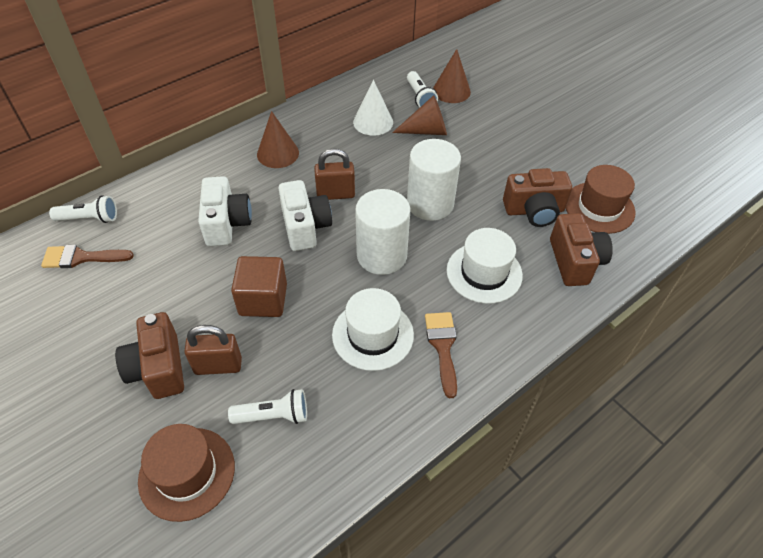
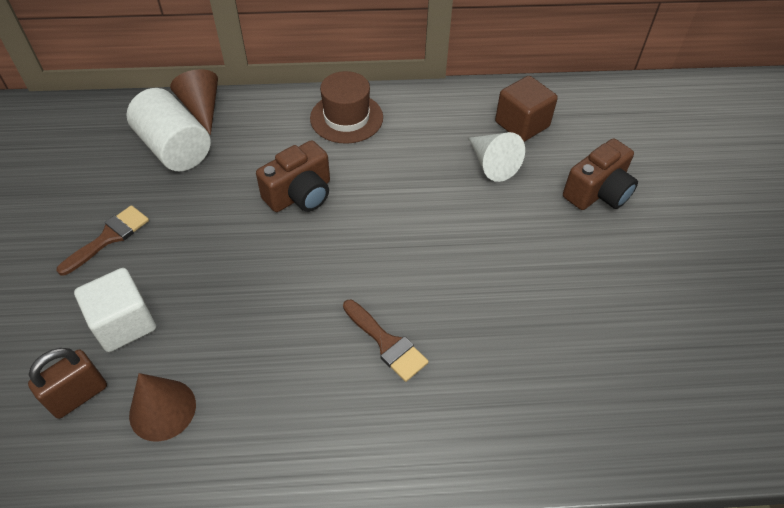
brown camera: [115,312,184,399] [503,168,572,227] [550,213,613,286] = 3 -> [256,140,330,212] [563,138,638,210] = 2
brown cone: [257,111,299,168] [392,95,447,135] [433,49,471,103] = 3 -> [129,373,196,442] [170,69,218,135] = 2
brown hat: [138,424,235,522] [566,165,636,234] = 2 -> [310,71,383,144] = 1
brown padlock: [184,325,242,375] [314,149,355,200] = 2 -> [28,348,107,419] = 1
white camera: [198,176,252,246] [278,180,332,251] = 2 -> none = 0
white cube: none = 0 -> [74,268,156,352] = 1
white cylinder: [355,189,411,275] [407,139,461,221] = 2 -> [126,88,211,171] = 1
white flashlight: [49,195,117,223] [228,389,307,424] [407,71,438,108] = 3 -> none = 0
white hat: [332,288,414,371] [447,228,523,304] = 2 -> none = 0

